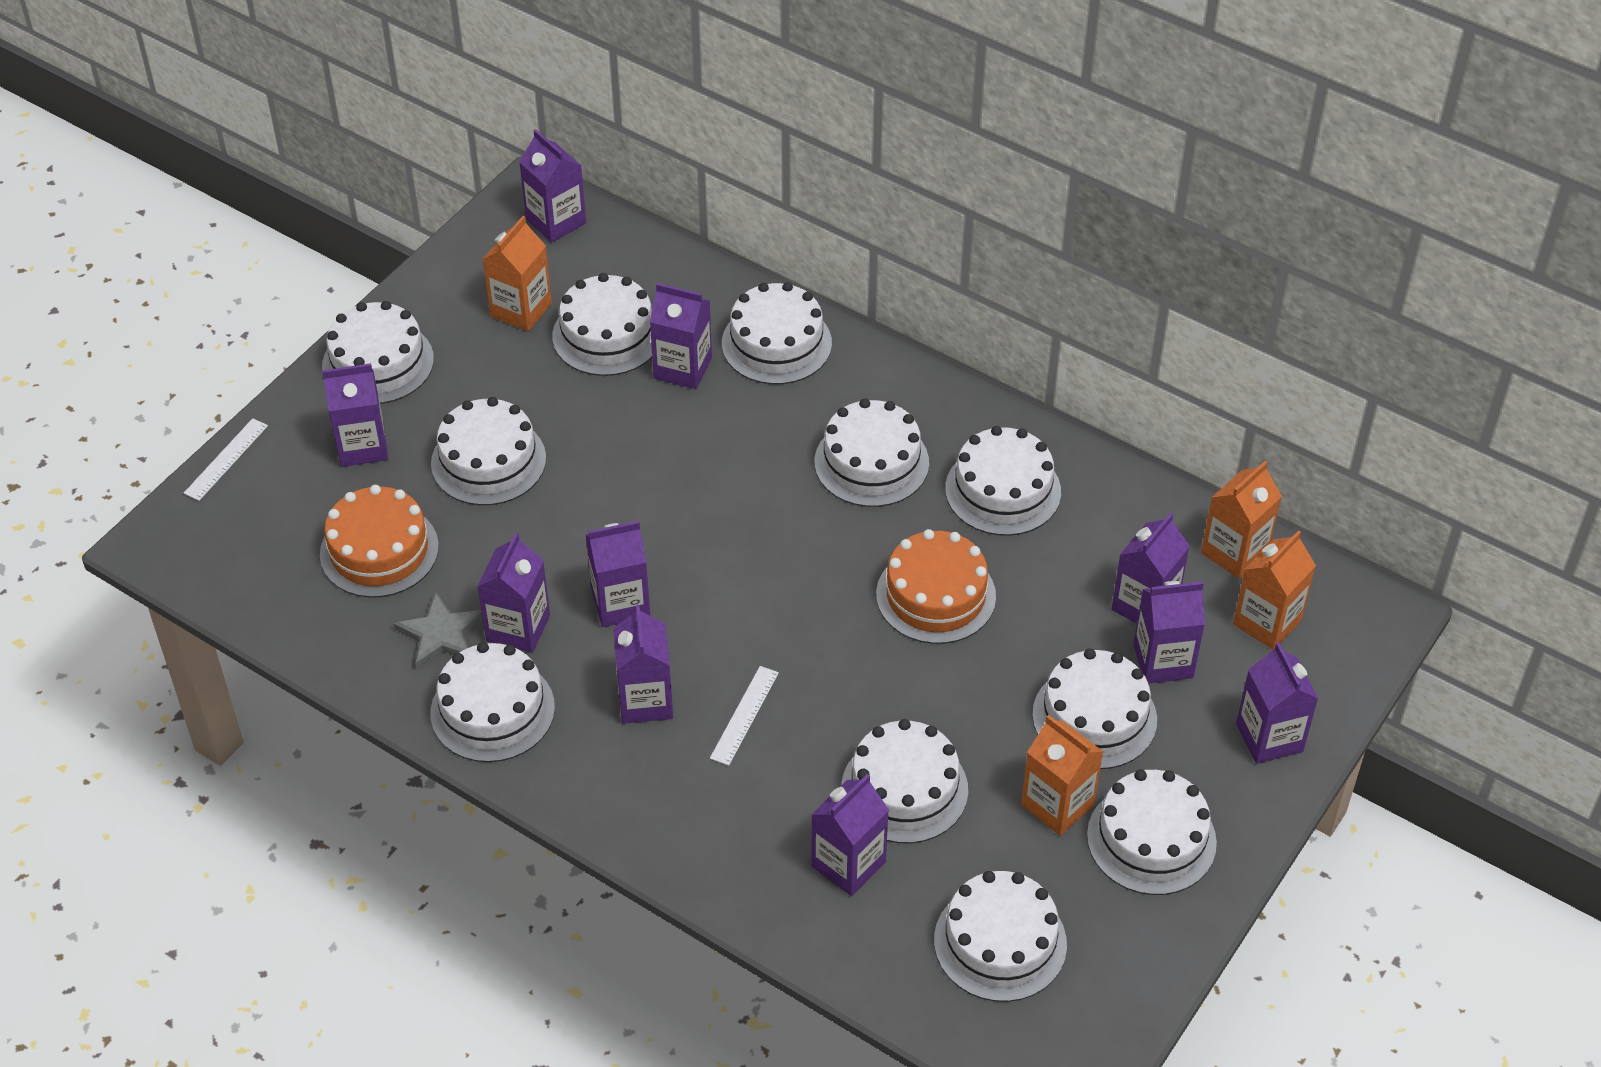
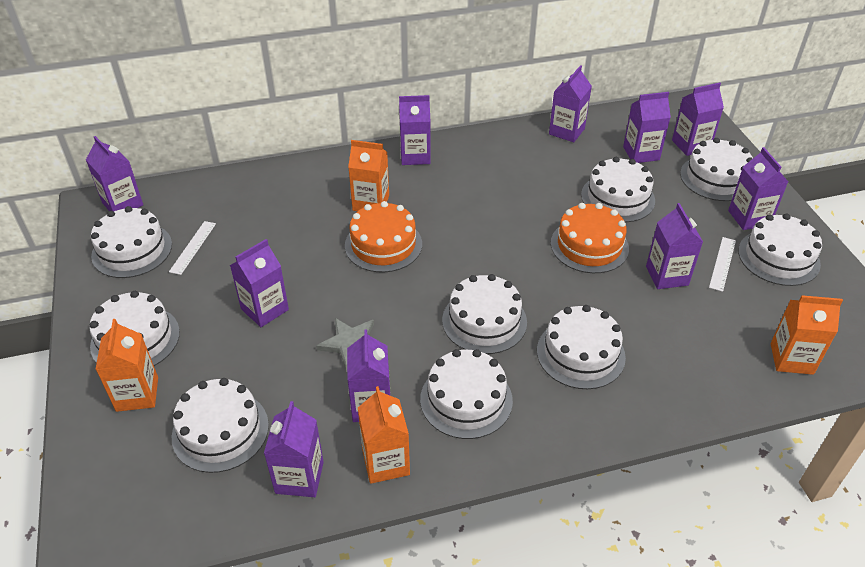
white cake: [322,301,434,404] [430,642,555,762] [431,397,546,505] [552,273,652,376] [722,282,832,384] [815,399,929,507] [841,719,968,843] [934,871,1067,1002] [945,426,1061,536] [1032,649,1157,769] [1087,769,1217,895] = 11 -> [89,291,180,366] [91,206,172,278] [172,378,269,473] [420,349,513,439] [442,274,527,354] [537,305,626,389] [581,157,655,222] [680,138,753,201] [738,214,822,286] = 9

